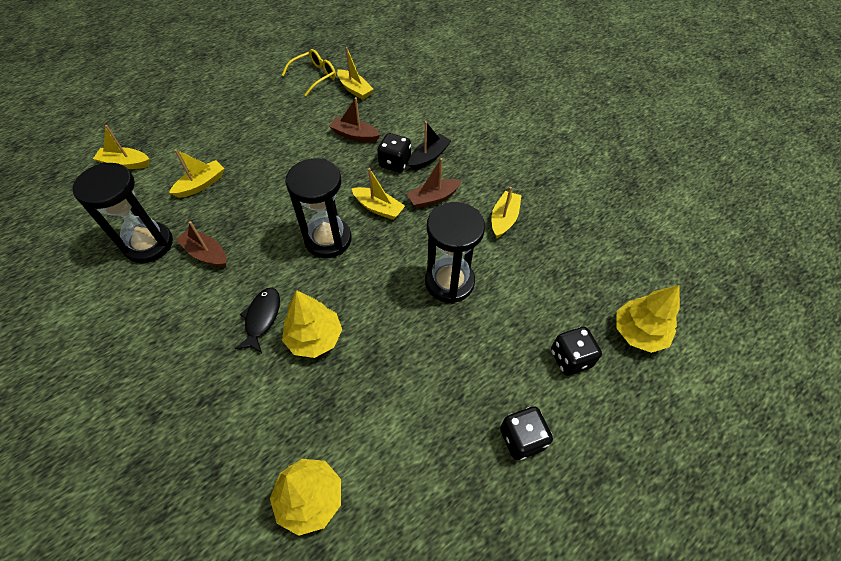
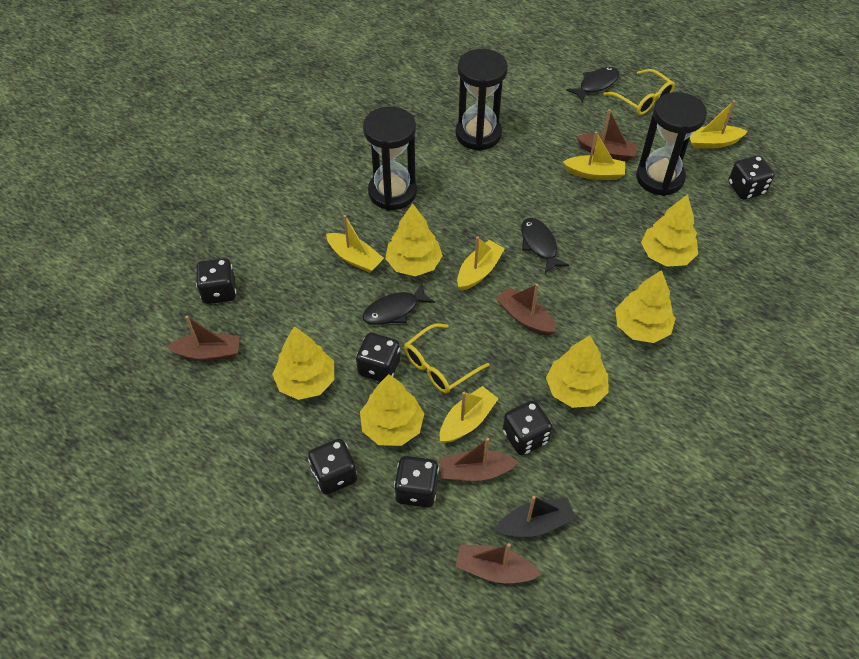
black dice: [377,133,411,173] [500,406,553,460] [551,327,602,376] = 3 -> [196,258,236,304] [308,439,357,495] [356,333,400,382] [394,456,439,508] [503,400,552,455] [728,155,774,200] = 6
black fish: [235,288,280,353] = 1 -> [362,284,435,325] [521,218,569,273] [566,67,620,103] = 3
brown boat: [176,221,226,267] [329,97,380,142] [407,158,462,208] = 3 -> [166,316,240,361] [439,438,519,481] [456,543,541,583] [496,284,556,335] [576,109,638,161] = 5
yellow glasses: [282,49,336,96] = 1 -> [404,324,490,393] [603,69,675,115] = 2
yellow tree: [270,459,341,536] [282,290,342,358] [616,285,680,353] = 3 -> [272,326,334,400] [360,374,424,446] [385,203,443,276] [546,335,608,408] [615,270,676,343] [641,194,698,267] = 6

